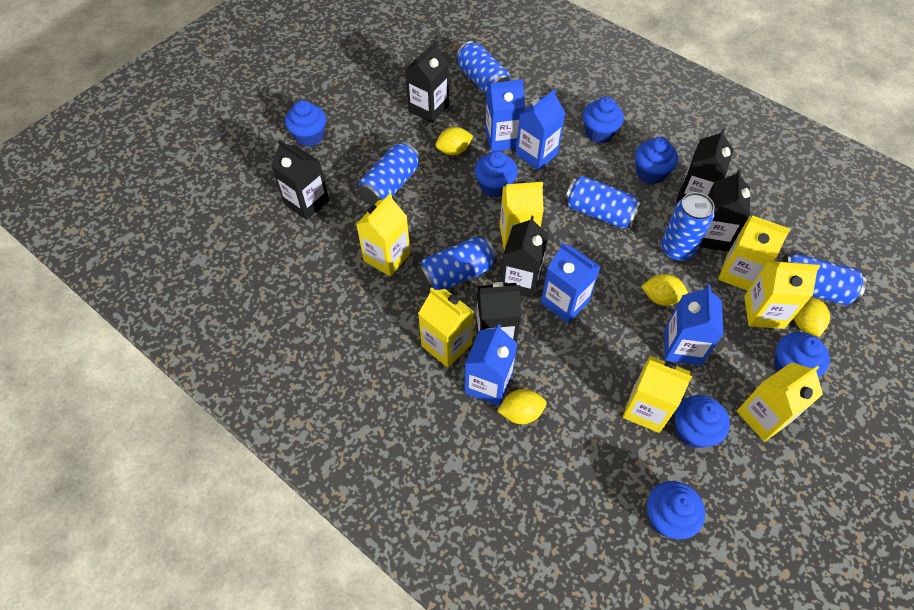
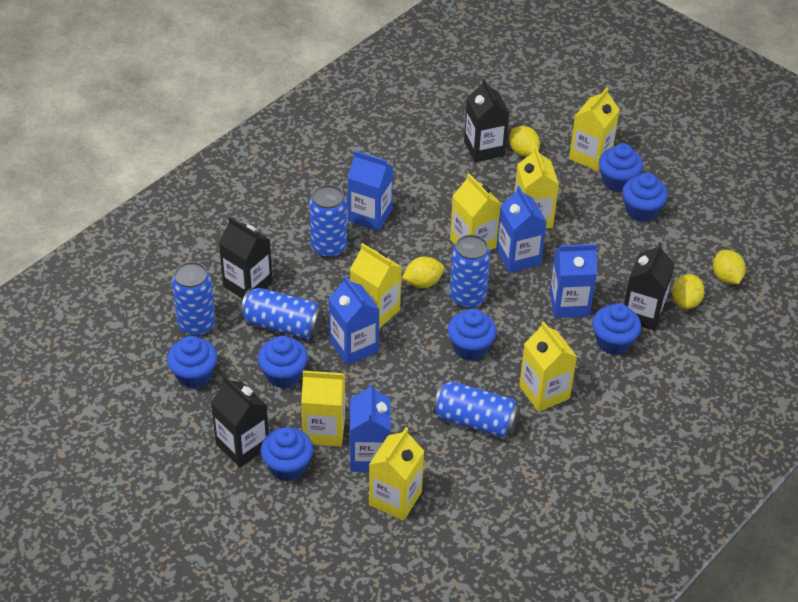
black carton: [271,139,329,220] [405,42,449,123] [476,282,521,342] [501,216,549,298] [676,129,734,202] [699,169,750,252] = 6 -> [211,376,269,467] [219,217,273,299] [464,79,509,162] [624,242,675,331] = 4
blue can: [358,142,420,206] [417,236,497,292] [456,41,511,95] [565,176,642,229] [661,192,715,261] [781,254,867,306] = 6 -> [172,262,215,336] [240,288,324,339] [310,185,347,258] [433,382,520,438] [450,235,491,308] = 5

